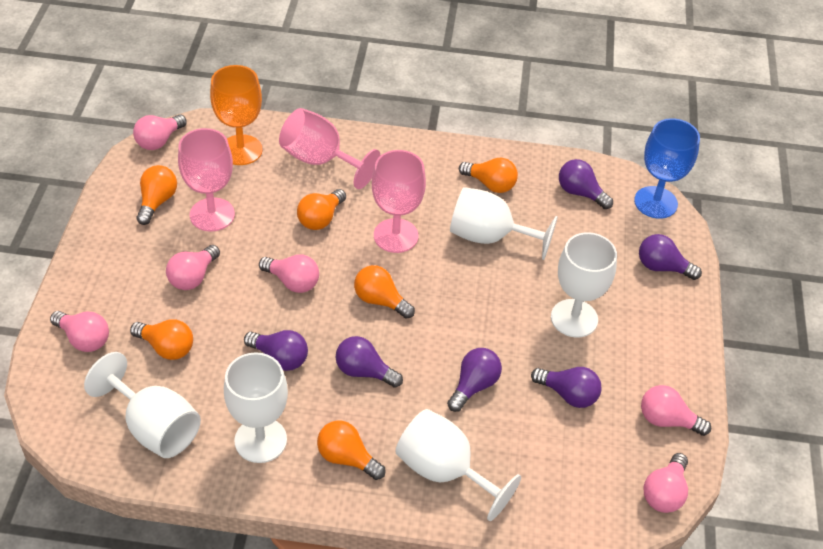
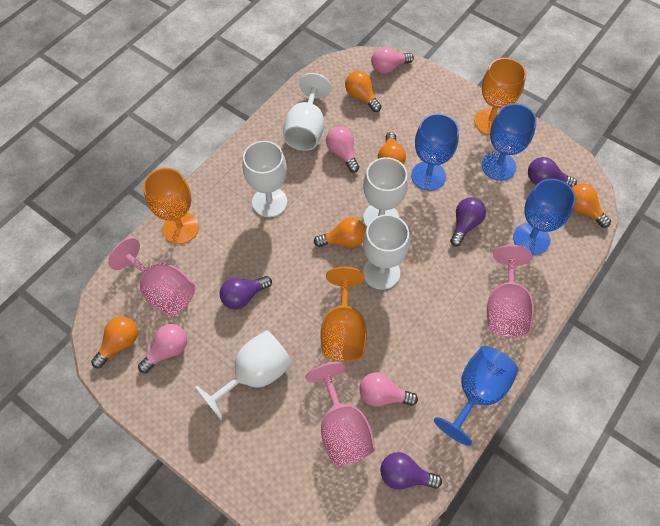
blue goblet: [634,118,700,219] = 1 -> [411,113,459,191] [434,346,519,446] [482,103,537,181] [513,179,576,255] = 4
orange goblet: [210,65,263,165] = 1 -> [143,168,199,244] [321,267,367,361] [474,58,526,135] = 3
orange light bulb: [130,319,193,360] [137,165,177,225] [297,189,346,230] [317,420,385,480] [354,265,415,319] [459,158,518,193] = 6 -> [91,316,138,368] [314,217,366,248] [345,71,382,112] [378,132,406,165] [572,183,611,228] = 5
pink light bulb: [50,311,109,352] [133,114,187,150] [166,245,220,290] [259,254,319,293] [641,385,711,436] [644,453,688,513] = 6 -> [138,324,187,373] [326,126,359,173] [359,372,418,407] [371,47,414,74] = 4
purple light bulb: [244,330,308,371] [336,336,403,388] [447,348,502,412] [531,367,601,408] [559,159,613,209] [639,234,702,280] = 6 -> [220,276,272,309] [380,452,442,490] [450,197,486,246] [528,157,577,188] = 4

